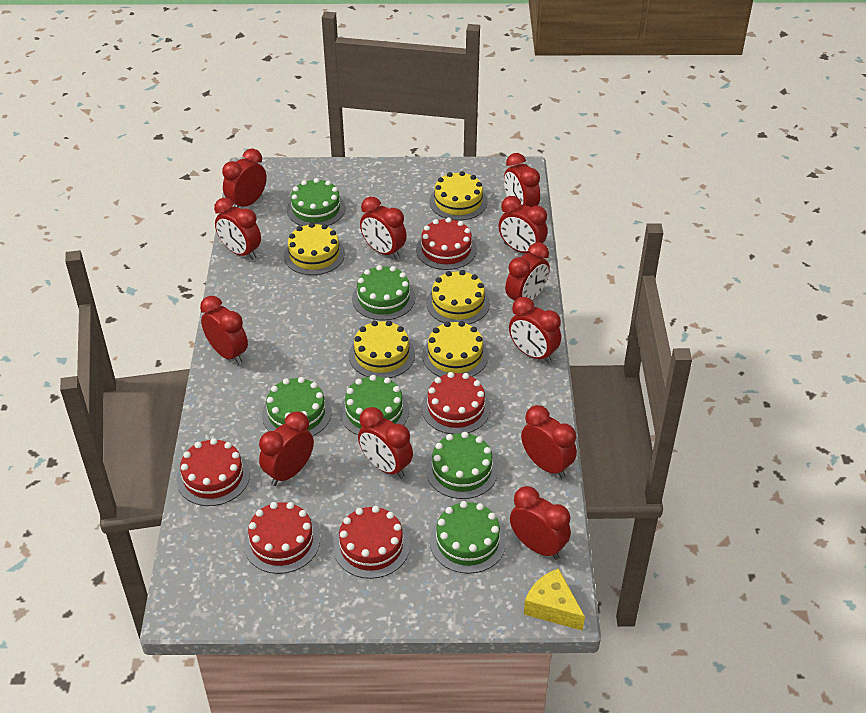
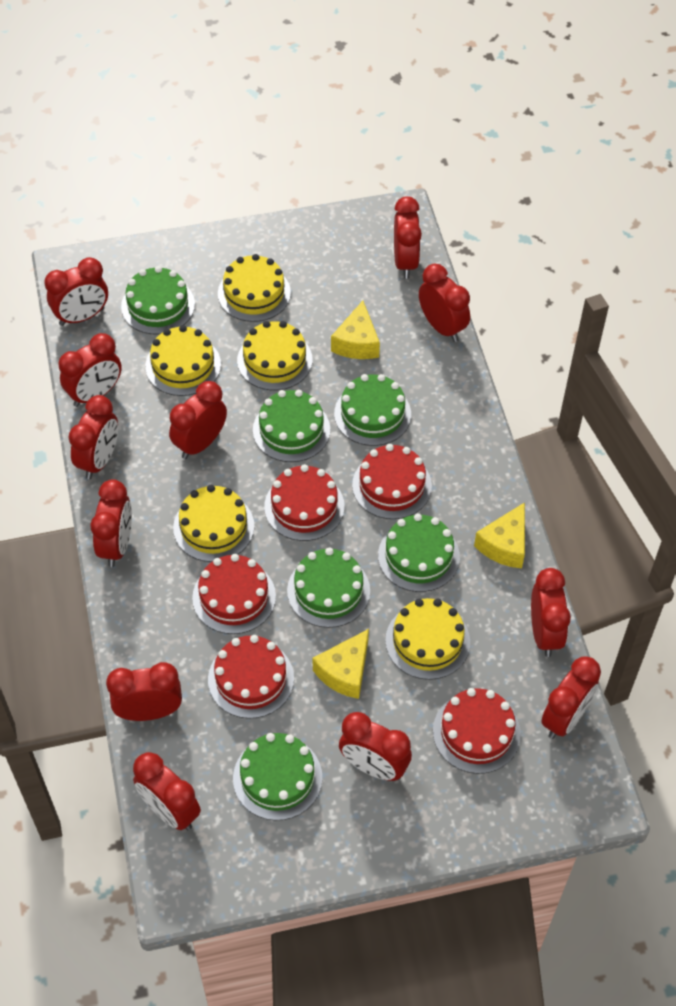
yellow cheese: [524,568,585,631] = 1 -> [313,629,369,699] [331,301,380,359] [474,502,525,568] = 3

